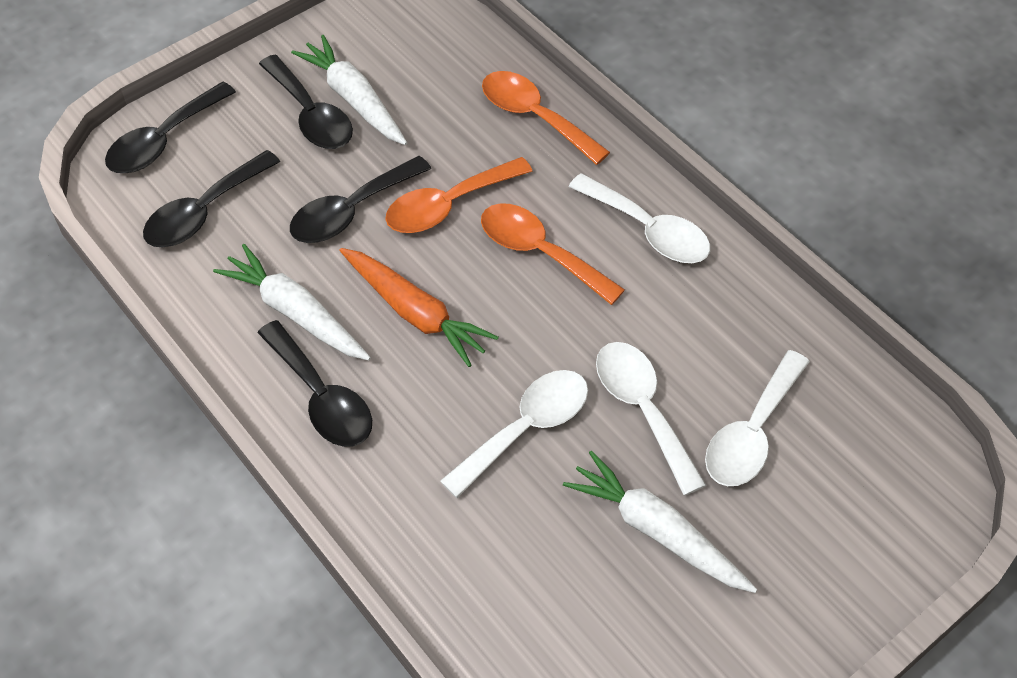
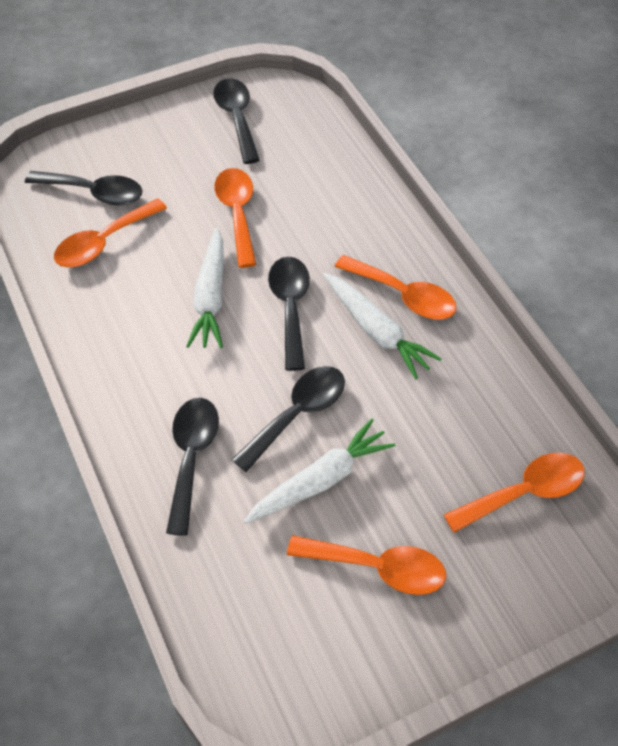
orange carrot: [339,248,499,367] = 1 -> none = 0
orange spoon: [385,157,533,233] [481,203,625,305] [482,71,610,165] = 3 -> [54,198,167,267] [214,168,256,268] [287,535,446,595] [335,255,457,320] [444,453,585,533] = 5
white spoon: [440,370,588,498] [568,173,710,263] [596,342,706,495] [705,350,810,486] = 4 -> none = 0

